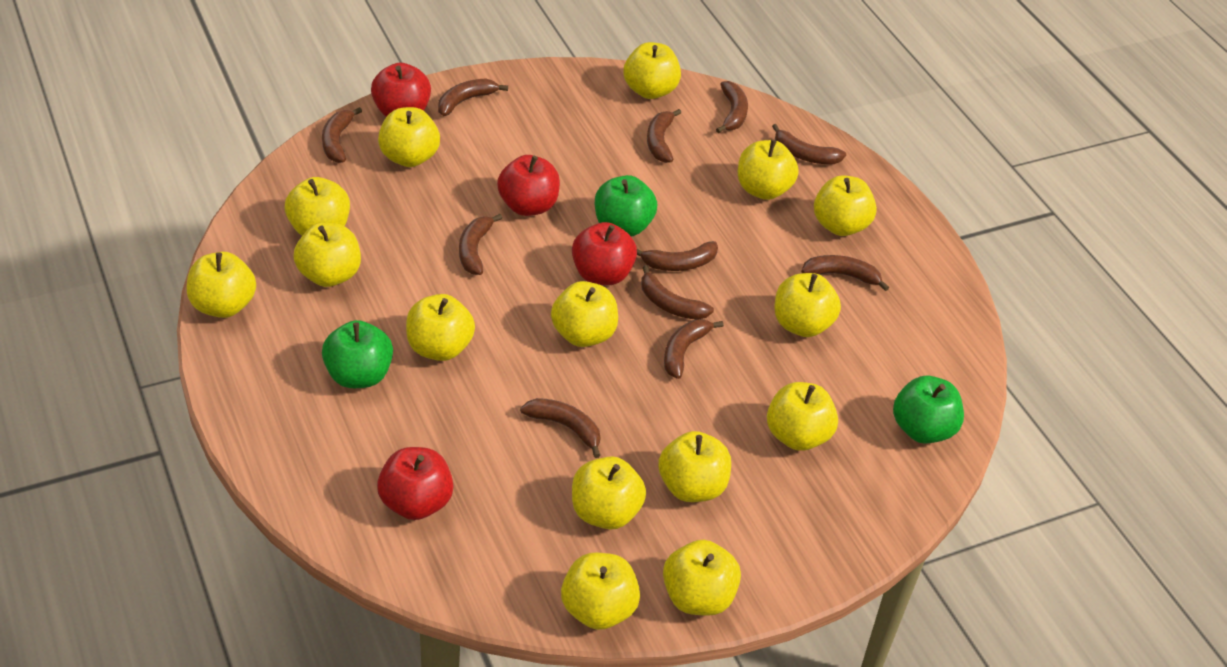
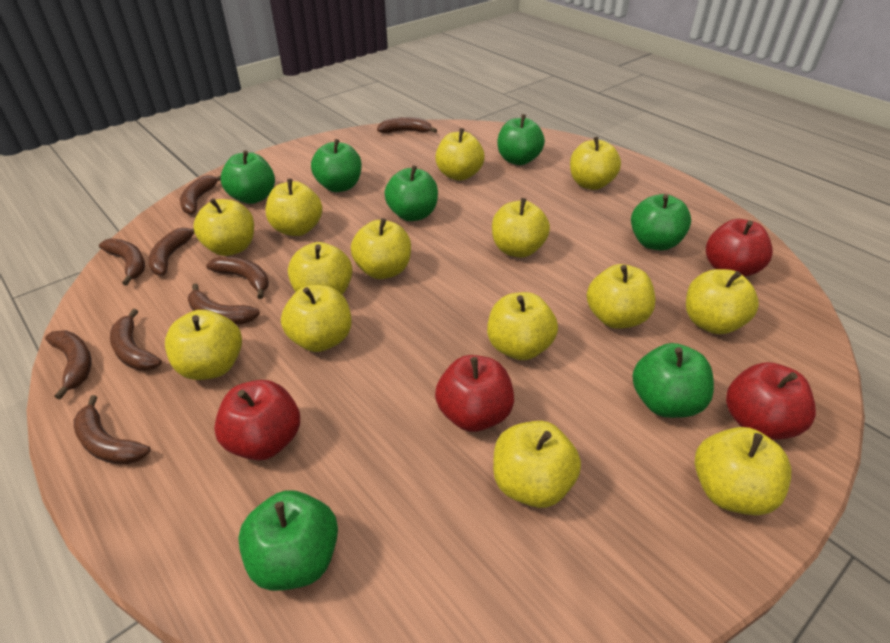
brown banana: [322,107,362,163] [438,78,508,116] [459,214,502,275] [520,398,601,458] [637,241,718,271] [641,265,714,319] [647,109,681,163] [664,319,724,379] [716,81,748,133] [772,124,846,164] [801,255,889,291] = 11 -> [45,330,91,400] [73,395,151,465] [99,238,145,285] [110,309,162,371] [148,228,194,276] [180,175,221,215] [188,283,260,325] [206,256,269,299] [377,117,437,133] = 9
green apple: [322,320,393,388] [595,175,657,237] [893,376,964,444] = 3 -> [221,150,275,204] [238,490,338,591] [311,139,362,192] [384,165,438,221] [497,114,545,165] [631,194,691,251] [633,343,714,418] = 7
yellow apple: [187,252,256,318] [285,177,350,236] [293,222,361,287] [378,107,440,167] [406,294,475,361] [551,281,618,347] [561,553,640,630] [572,456,646,529] [624,42,681,99] [658,431,731,502] [663,540,741,616] [738,140,799,200] [767,382,838,451] [774,273,841,337] [814,175,877,236] = 15 -> [165,310,242,380] [193,198,254,256] [266,179,323,236] [281,285,351,352] [288,242,353,295] [351,218,411,279] [435,128,485,181] [487,292,558,360] [492,198,550,258] [493,421,581,508] [570,137,621,190] [587,264,656,329] [686,269,759,334] [695,427,791,516] = 14

